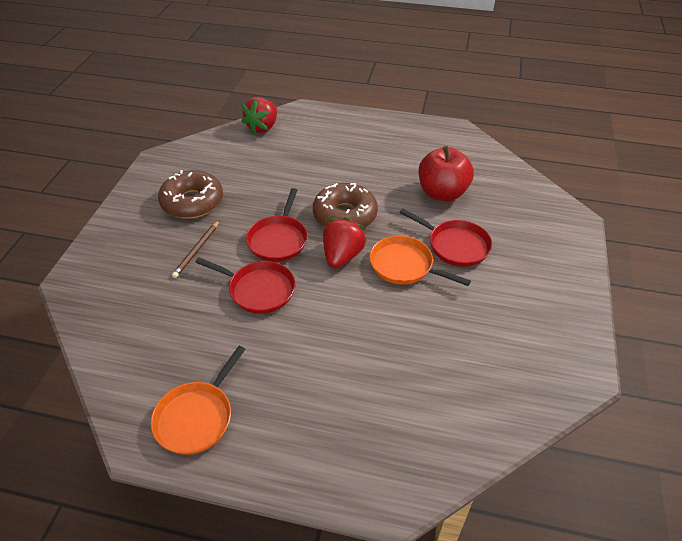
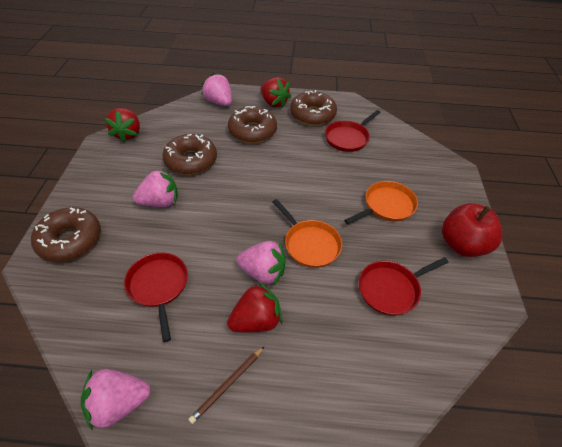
brown donut: [158,170,223,219] [313,183,378,227] = 2 -> [31,207,101,262] [162,134,217,175] [228,106,277,143] [290,90,337,126] = 4
pink strawberry: none = 0 -> [81,369,151,431] [133,169,178,207] [201,73,232,106] [237,241,286,285] = 4
red strawberry: [241,97,277,134] [323,217,367,268] = 2 -> [104,108,140,143] [227,282,283,333] [260,77,291,108] = 3

